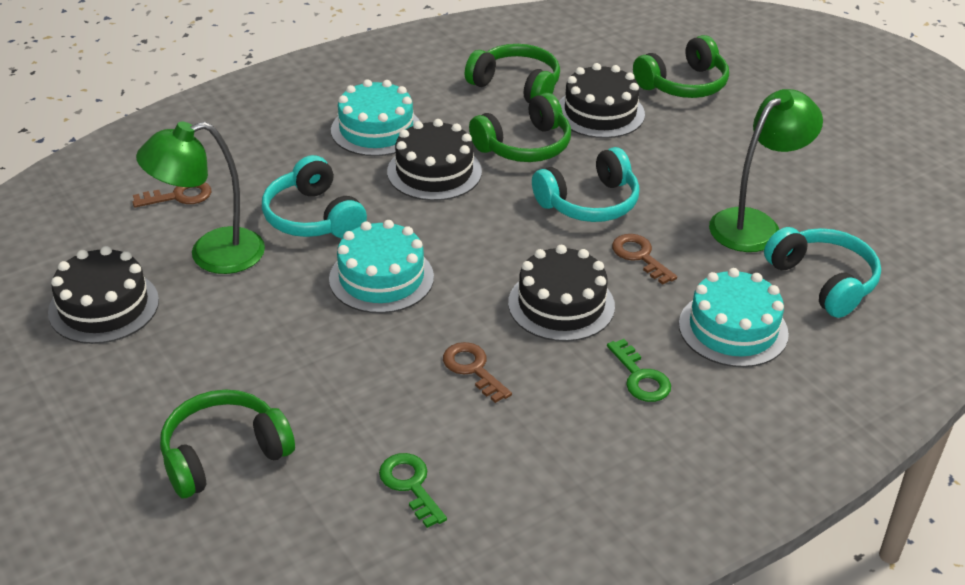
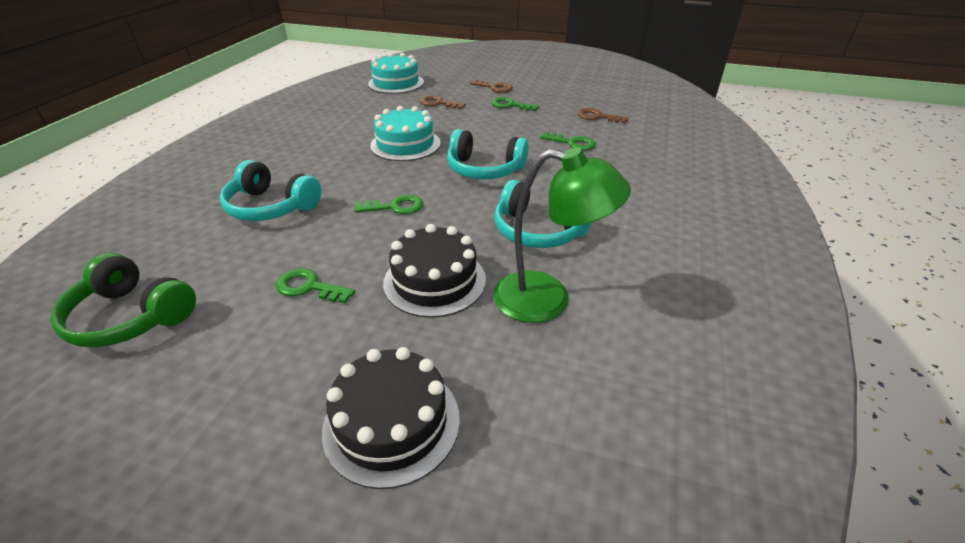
black cake: [48,246,159,344] [387,119,482,201] [508,245,615,342] [559,63,645,138] = 4 -> [322,347,460,489] [383,224,486,318] = 2
green headphones: [160,390,295,498] [465,44,560,103] [469,93,571,162] [633,35,729,98] = 4 -> [50,253,196,347] = 1
green key: [379,453,447,528] [607,339,671,402] = 2 -> [276,268,356,303] [354,195,423,214] [491,97,539,111] [540,132,596,151] = 4
green lamp: [136,122,265,274] [709,89,823,252] = 2 -> [493,147,631,323] = 1
turquoise cake: [329,220,434,313] [331,79,420,156] [679,268,789,367] = 3 -> [368,53,424,94] [370,106,441,161] = 2

